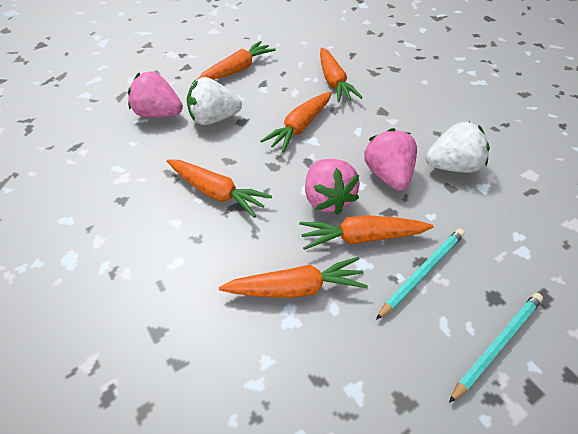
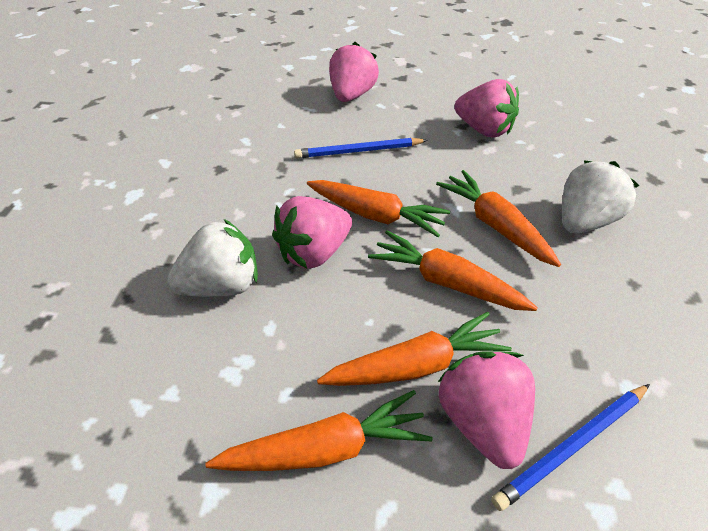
blue pencil: none = 0 -> [294,138,428,159] [491,384,650,511] = 2
orange carrot: [167,159,272,218] [197,41,276,80] [219,257,368,298] [260,92,332,153] [299,215,434,250] [320,48,363,102] = 6 -> [205,390,432,471] [307,180,450,237] [317,312,512,386] [368,231,538,311] [436,170,561,267] = 5
pink strawberry: [128,71,183,118] [305,159,360,215] [364,128,417,190] = 3 -> [272,196,352,269] [329,42,379,102] [438,351,535,469] [454,79,519,137] = 4
turquoise pencil: [376,229,465,320] [449,293,543,403] = 2 -> none = 0

